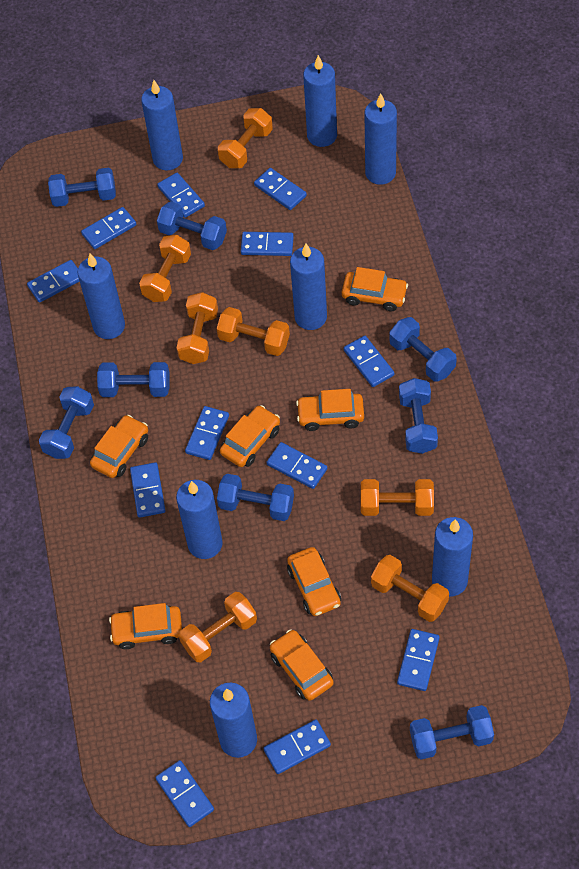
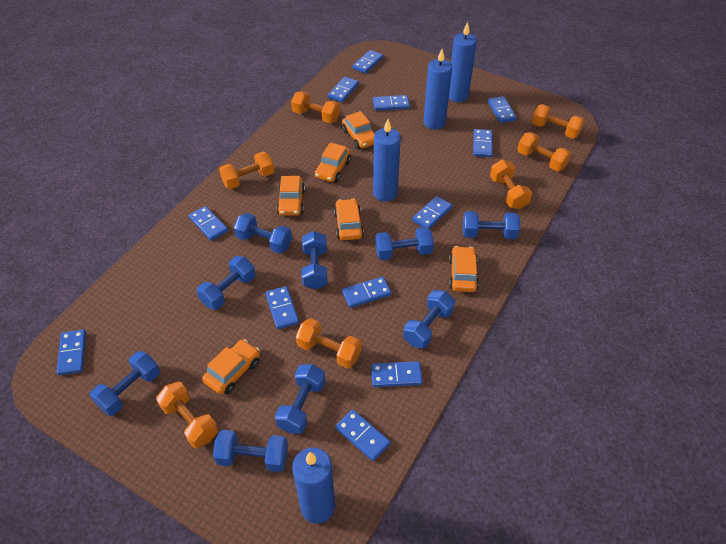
blue candle: [78,254,125,339] [141,80,183,171] [176,480,223,559] [210,683,257,758] [290,244,327,330] [303,55,337,147] [364,93,397,185] [432,517,473,596] = 8 -> [292,447,335,524] [373,119,401,201] [423,49,452,129] [449,22,477,102] = 4
blue dumbbell: [39,386,94,459] [48,168,116,207] [97,362,170,397] [157,202,227,250] [217,474,294,521] [389,317,457,381] [399,378,438,454] [410,705,494,759] = 8 -> [90,351,160,416] [197,256,255,310] [213,430,288,472] [234,213,292,254] [275,364,326,434] [302,231,328,290] [375,227,434,260] [403,290,455,349] [463,211,520,239] = 9
orange car: [90,415,148,478] [109,603,182,649] [220,405,280,467] [270,629,334,701] [287,547,341,616] [296,389,364,431] [342,267,408,311] = 7 -> [202,339,260,394] [277,176,305,216] [315,142,351,182] [334,199,364,240] [342,111,375,149] [449,246,479,292] = 6

